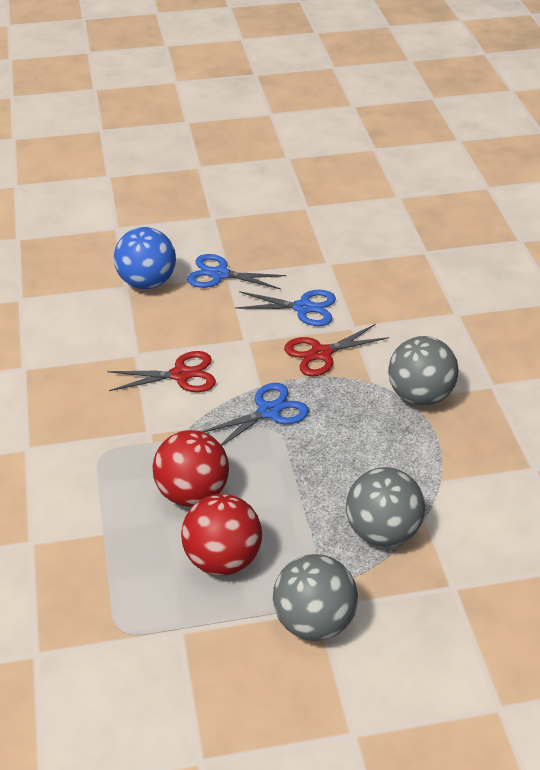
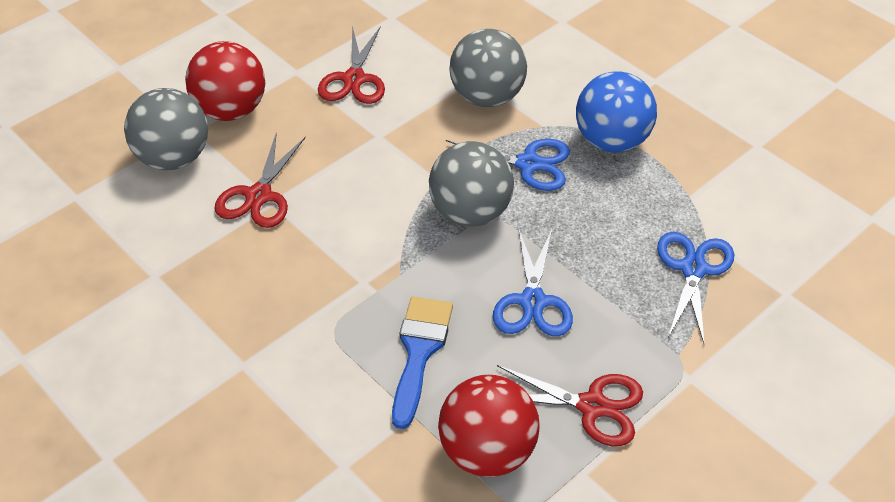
blue brush: none = 0 -> [392,296,453,429] = 1
red scissors: [107,351,216,392] [284,324,389,376] = 2 -> [215,132,306,228] [318,26,385,104] [497,365,643,446] = 3

